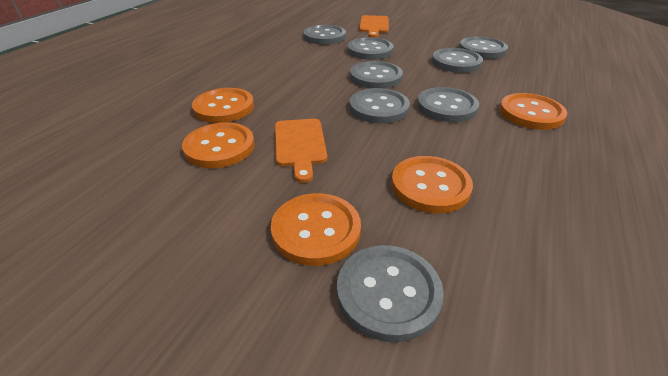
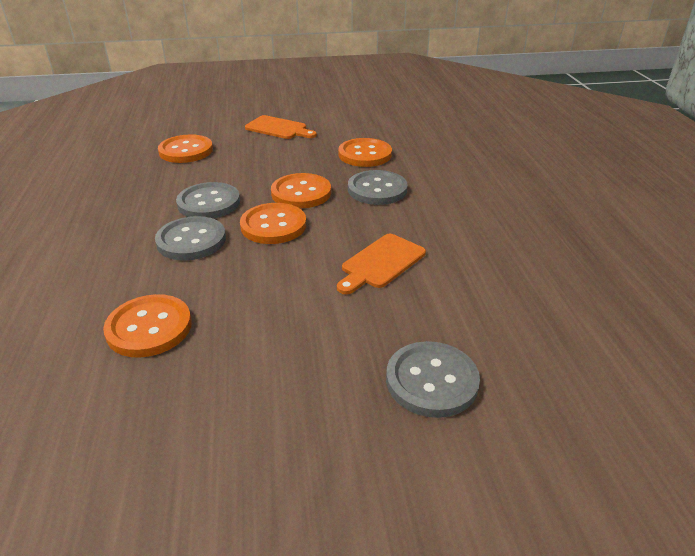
grey button: [303,25,346,45] [337,245,444,342] [347,37,393,60] [350,61,403,89] [350,88,410,123] [417,87,479,122] [432,48,483,73] [459,36,508,59] = 8 -> [155,216,226,261] [176,182,240,218] [348,170,408,205] [386,341,480,418] = 4

